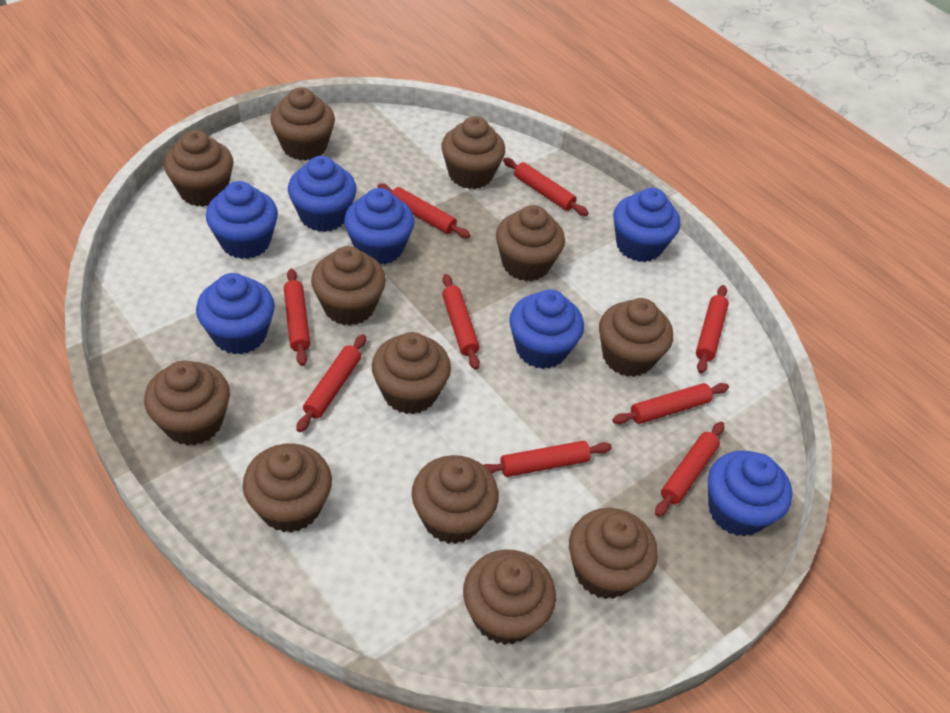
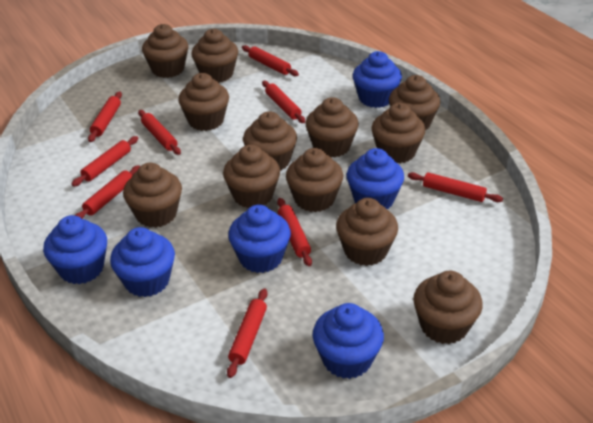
blue cupcake: [196,273,275,354] [206,181,278,259] [288,156,357,232] [344,188,414,265] [509,289,584,369] [613,188,680,262] [708,450,792,536] = 7 -> [43,215,107,284] [110,227,175,297] [228,205,291,273] [313,303,384,379] [347,148,404,209] [353,51,402,108] = 6

